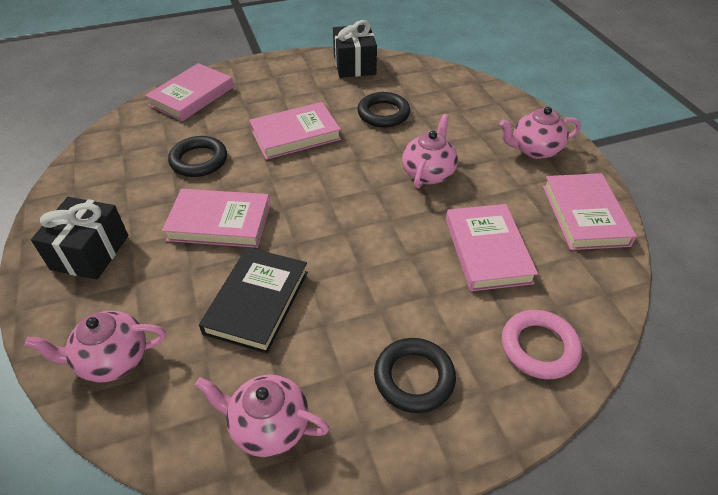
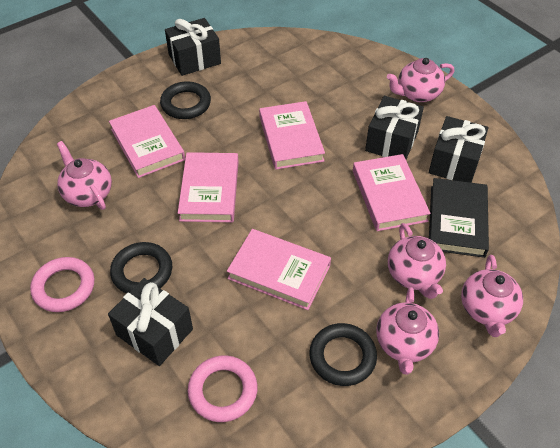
black gift: [31,197,128,280] [333,20,377,78] = 2 -> [108,278,193,366] [165,18,221,76] [365,96,424,159] [429,116,489,183] = 4
pink ring: [502,310,582,379] = 1 -> [30,257,94,312] [188,356,258,422] = 2
pink teapot: [25,311,166,383] [195,374,329,457] [402,114,458,189] [500,107,581,159] = 4 -> [57,141,112,210] [376,287,439,375] [387,58,454,102] [388,223,446,299] [461,255,523,337] = 5

